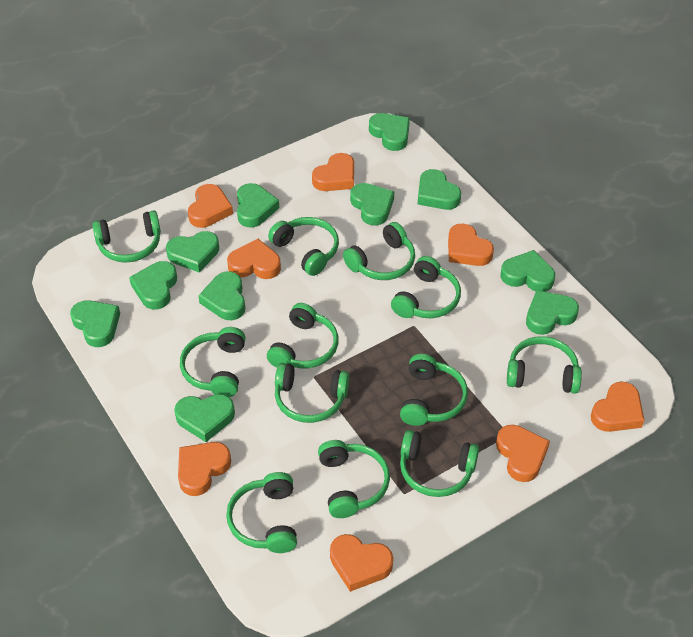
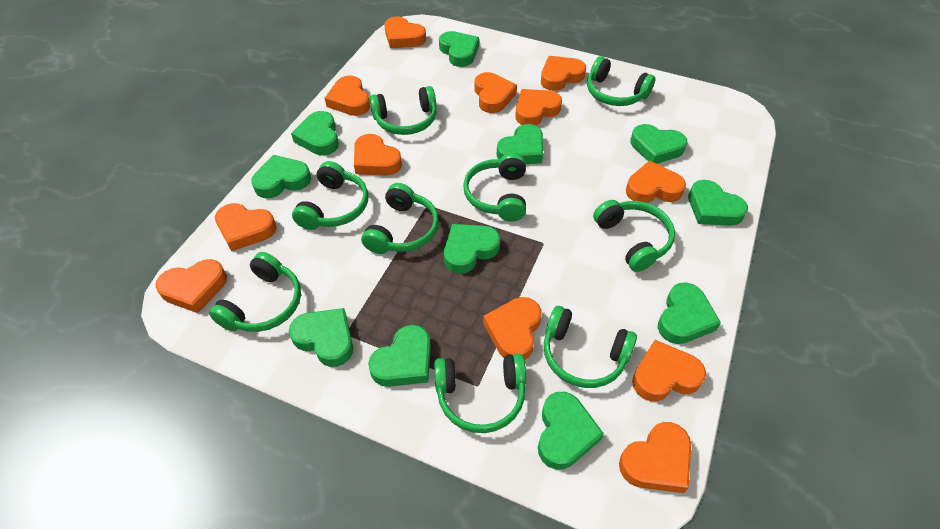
green headphones: [92,210,161,263] [180,327,246,397] [226,472,297,553] [267,303,339,368] [268,217,339,276] [275,363,350,423] [318,440,390,518] [343,222,415,280] [391,256,461,318] [400,354,468,426] [400,430,479,497] [507,336,582,394] = 12 -> [209,252,301,332] [292,161,368,230] [361,183,439,254] [370,86,437,135] [434,354,526,433] [463,153,526,222] [544,306,637,388] [587,56,655,106] [593,200,675,272] = 9
orange heart: [178,442,231,496] [188,184,233,228] [227,239,281,279] [312,153,354,191] [330,534,393,592] [448,224,494,266] [496,425,550,482] [591,381,644,432] = 8 -> [156,259,227,313] [215,203,276,251] [325,75,370,116] [354,134,402,175] [384,17,426,48] [475,72,517,113] [483,297,541,360] [515,89,562,126] [541,56,586,91] [619,422,691,493] [626,161,686,203] [632,340,706,401] = 12

